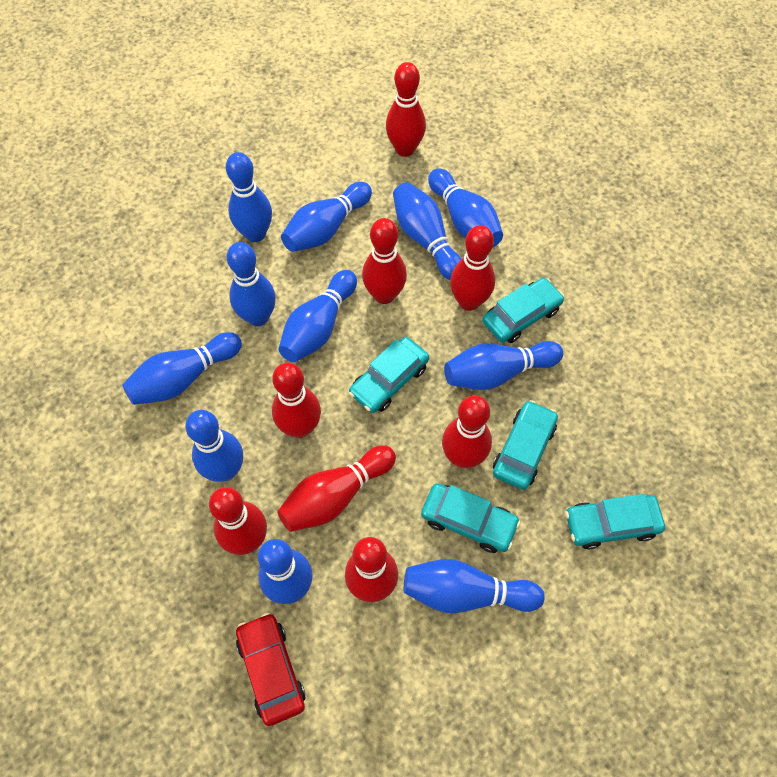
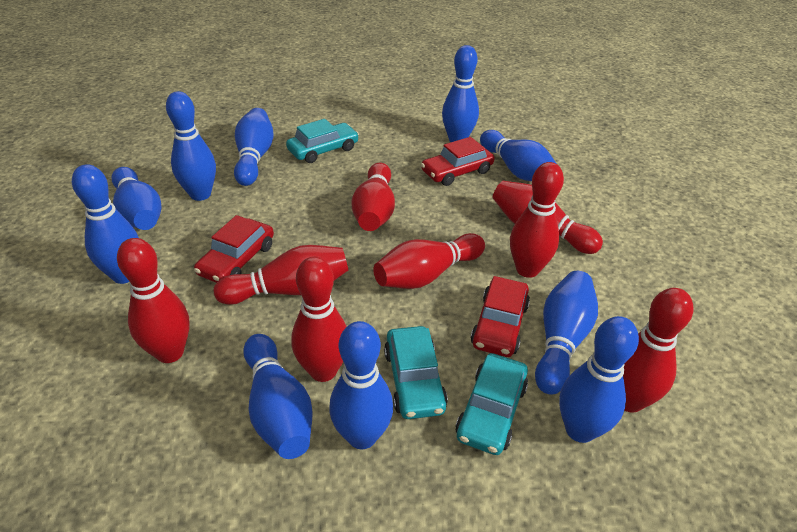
blue bowling pin: [122,332,242,405] [185,410,243,482] [226,152,272,242] [227,242,276,326] [258,539,313,604] [279,270,357,362] [281,182,372,252] [393,182,462,280] [404,559,545,613] [428,169,503,247] [444,341,563,390] = 11 -> [72,164,139,284] [111,167,161,230] [166,91,216,201] [234,108,274,186] [243,334,313,459] [329,321,393,449] [442,45,479,142] [480,130,557,181] [535,271,598,395] [559,316,639,443] = 10
red car: [236,613,305,726] = 1 -> [194,215,274,283] [421,137,495,186] [471,276,530,357] = 3
turquoise car: [349,337,429,413] [421,483,520,553] [482,278,564,343] [493,400,558,490] [565,494,665,549] = 5 -> [286,119,359,163] [384,326,448,419] [455,353,528,455] = 3

